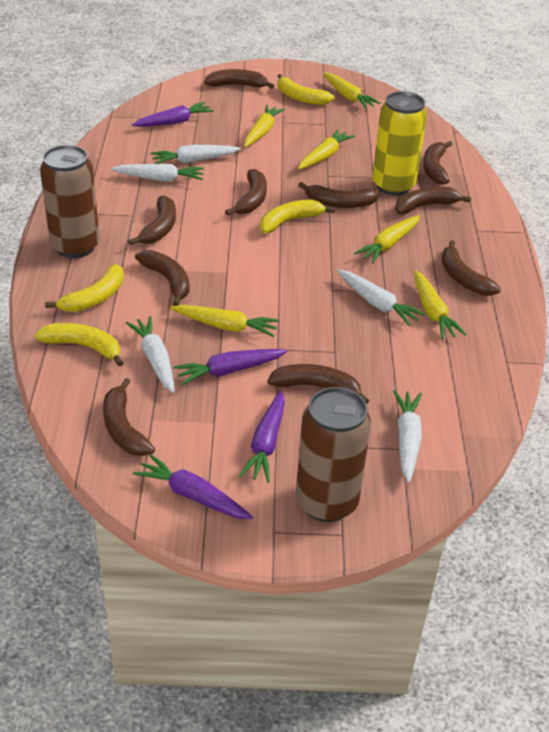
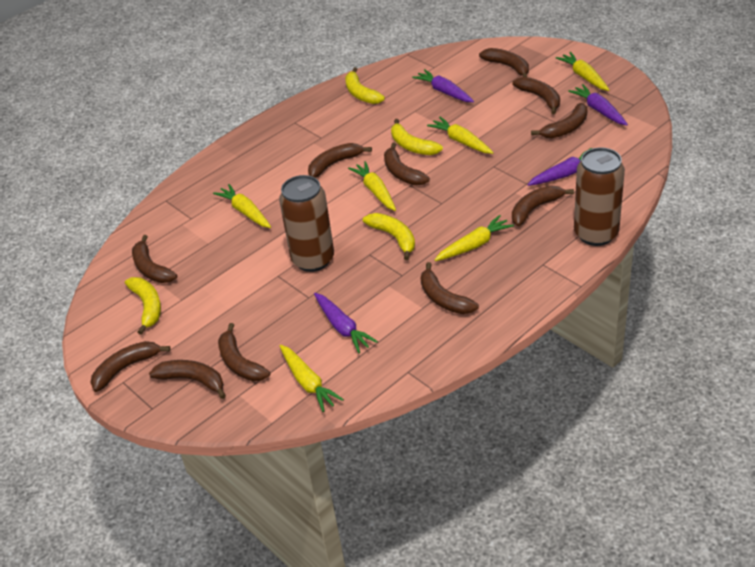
brown banana: [103,378,155,456] [128,196,176,245] [135,250,190,306] [204,69,275,89] [225,169,267,215] [268,364,369,404] [298,182,380,208] [395,187,471,214] [423,141,453,185] [441,240,501,296] = 10 -> [90,341,171,392] [132,235,177,283] [149,360,226,399] [218,323,270,381] [308,143,372,178] [384,143,430,185] [421,262,479,314] [479,48,529,77] [512,186,574,226] [513,77,560,114] [531,103,588,139] = 11
white carrot: [111,164,204,182] [126,316,175,393] [150,145,241,164] [337,270,426,326] [393,390,422,483] = 5 -> none = 0
yellow can: [372,91,427,196] = 1 -> none = 0

